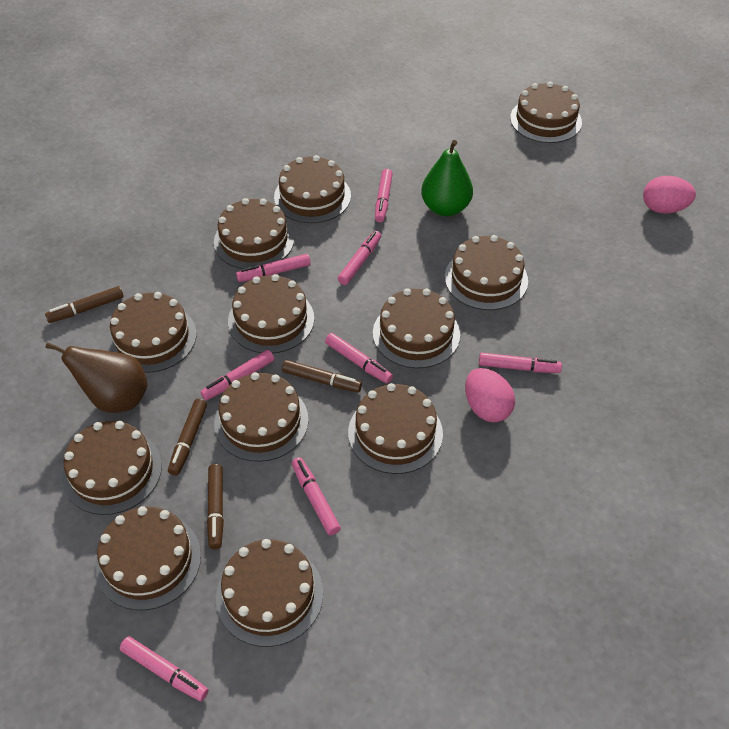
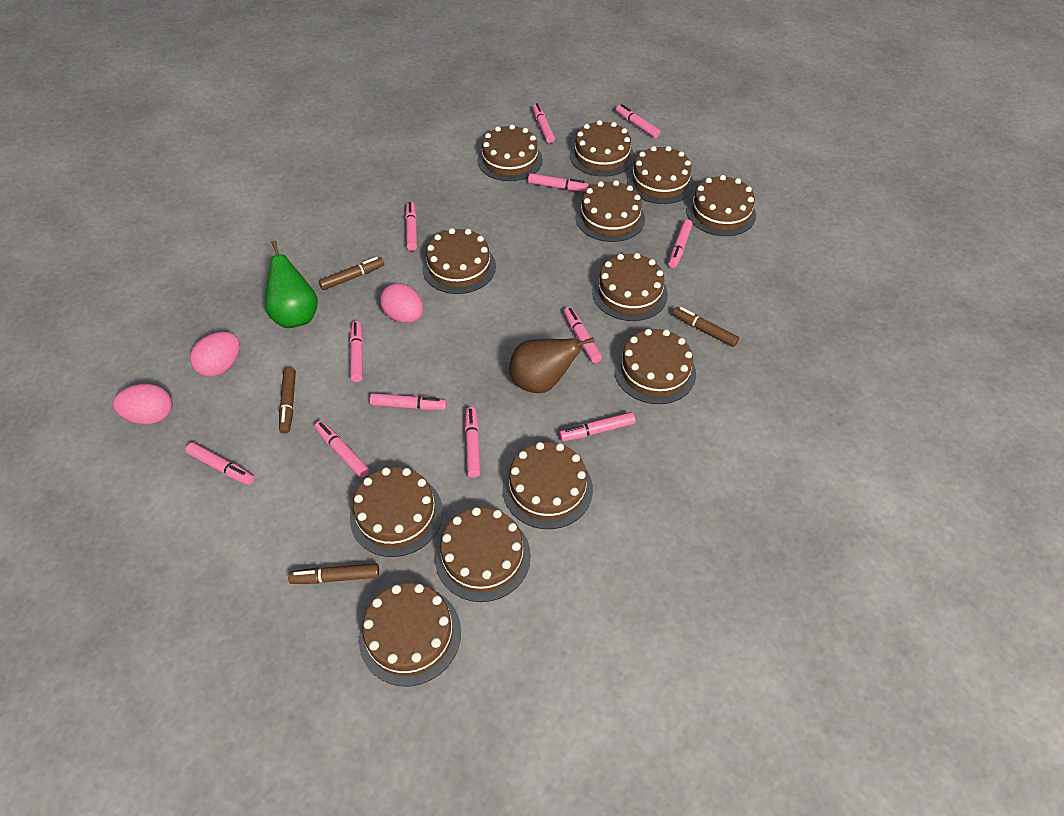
pink egg: [465,368,515,422] [643,176,696,213] = 2 -> [113,383,172,424] [190,332,240,377] [380,283,423,323] = 3
pink marker: [120,636,208,701] [200,350,274,400] [236,254,311,282] [292,457,341,535] [325,333,393,384] [338,231,381,285] [375,169,393,222] [479,353,562,373] = 8 -> [185,442,255,485] [314,421,369,477] [350,321,363,382] [370,393,447,410] [405,202,417,251] [465,407,480,478] [528,173,589,192] [532,103,555,143] [559,412,635,441] [564,307,602,363] [616,104,660,138] [668,219,693,268] = 12

